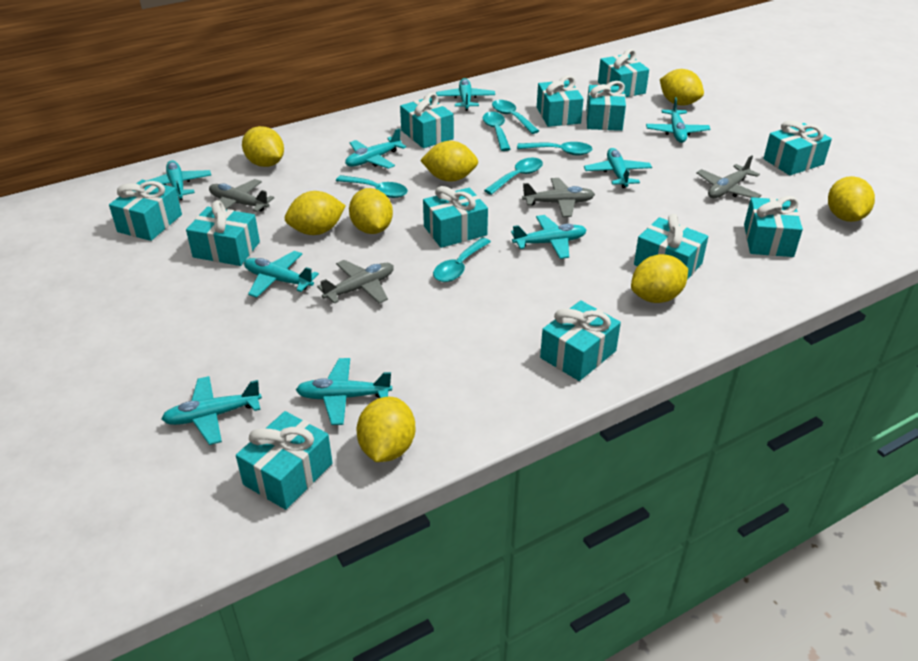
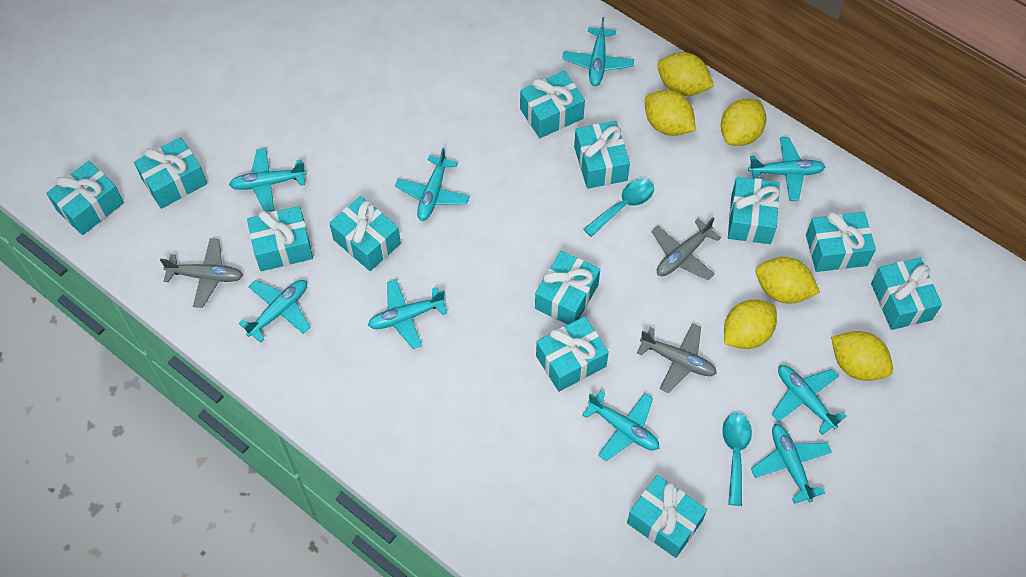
grey plane: [209,179,274,212] [317,260,394,304] [522,178,595,217] [696,155,762,198] = 4 -> [160,238,243,308] [637,323,717,393] [651,217,721,280] = 3
turquoise spoon: [336,175,408,198] [433,238,491,282] [483,112,510,151] [484,158,543,195] [492,100,539,134] [517,142,592,156] = 6 -> [583,179,654,237] [722,413,752,506] = 2
yellow lemon: [242,126,284,167] [285,191,346,235] [349,188,393,234] [356,397,415,462] [420,141,478,182] [631,254,688,303] [660,69,704,106] [828,176,875,222] = 8 -> [645,90,696,136] [657,52,714,96] [721,99,766,146] [724,300,777,349] [756,257,820,304] [831,331,893,381] = 6

